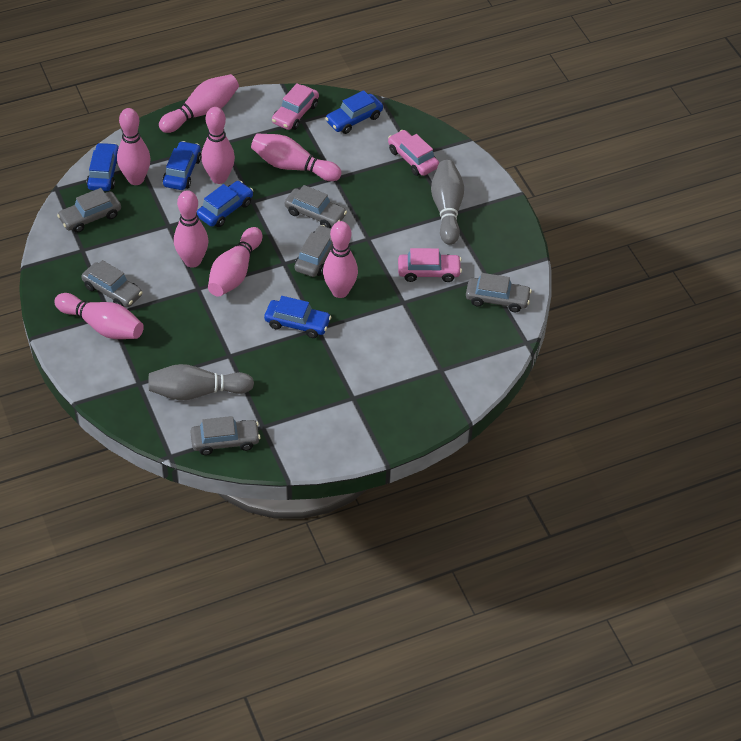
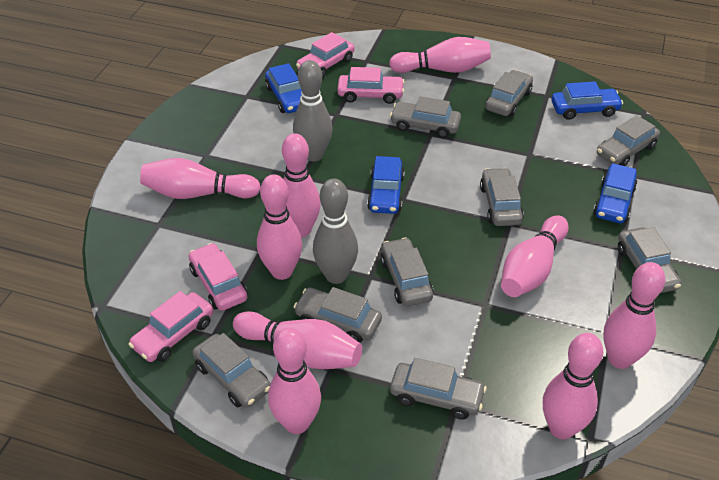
blue car: [86,143,119,191] [163,141,201,190] [197,181,253,227] [264,296,332,338] [325,90,383,134] = 5 -> [265,63,302,113] [367,156,405,214] [551,81,623,120] [593,163,638,223] = 4
grey car: [57,188,121,233] [81,260,143,308] [190,416,260,455] [285,185,347,228] [295,225,333,277] [466,273,532,312] = 6 -> [192,333,270,408] [294,287,382,343] [381,237,433,306] [390,96,461,138] [390,358,487,420] [480,168,524,226] [485,70,533,117] [597,115,660,166] [618,227,681,293] = 9
pink bowling pin: [54,293,144,339] [117,108,151,185] [159,74,239,133] [174,190,208,268] [201,107,235,184] [208,227,262,297] [251,134,341,181] [323,221,358,298] = 8 -> [140,158,260,199] [233,311,362,369] [257,174,302,280] [268,327,321,434] [282,133,321,237] [389,37,491,73] [501,215,569,297] [543,333,603,439] [604,262,665,369] = 9
pink car: [272,83,319,130] [388,130,439,176] [398,248,462,282] = 3 -> [128,291,213,362] [189,243,247,311] [296,32,355,78] [337,67,405,104] = 4

